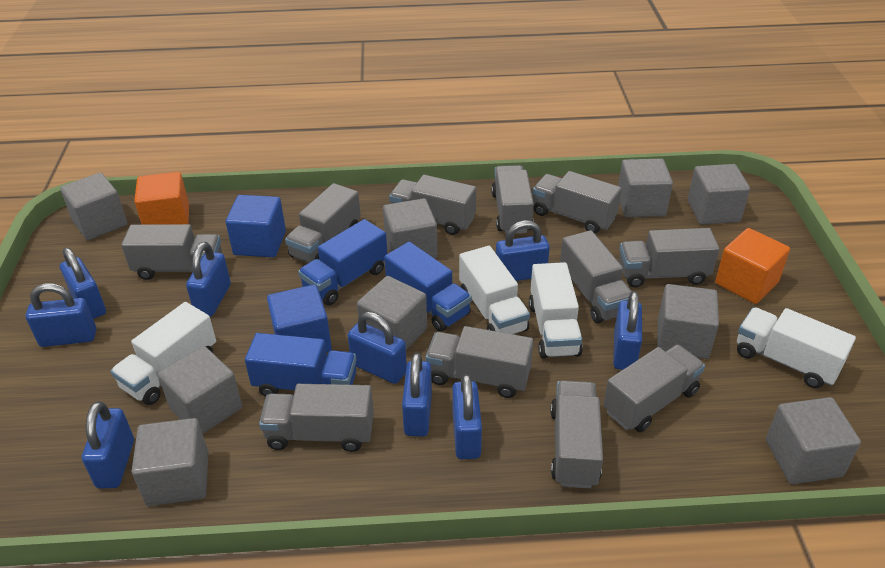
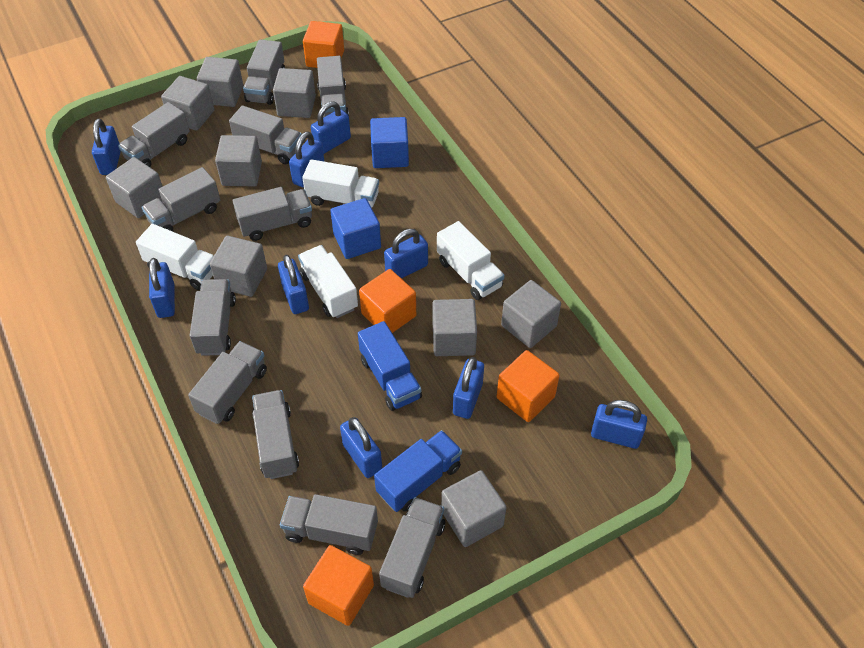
blue truck: [245,333,357,397] [298,219,388,305] [384,242,472,332] = 3 -> [358,321,422,411] [374,430,462,512] = 2
orange cube: [134,172,189,225] [715,228,790,304] = 2 -> [303,21,344,68] [303,545,374,626] [359,269,416,333] [497,350,560,422] = 4

